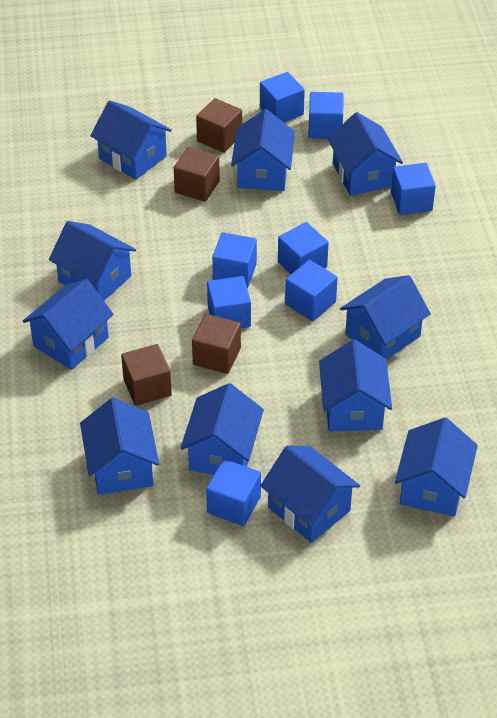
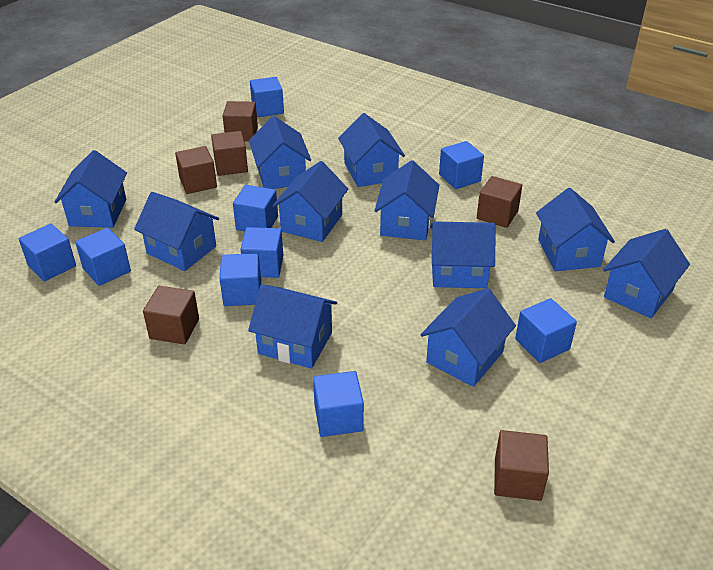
blue cube: [206,459,261,526] [207,276,251,329] [212,232,257,288] [260,72,305,122] [278,222,329,274] [285,260,338,321] [308,92,344,139] [391,163,436,215] = 8 -> [19,224,76,281] [75,228,131,286] [219,253,261,306] [233,185,278,231] [240,227,283,278] [250,77,284,117] [313,371,364,437] [439,141,484,189] [515,298,577,363] = 9
brown cube: [121,344,172,406] [174,147,220,202] [192,314,241,374] [196,98,242,153] = 4 -> [143,286,199,345] [175,146,217,194] [211,131,248,176] [223,101,258,141] [477,176,522,228] [494,430,549,501] = 6

